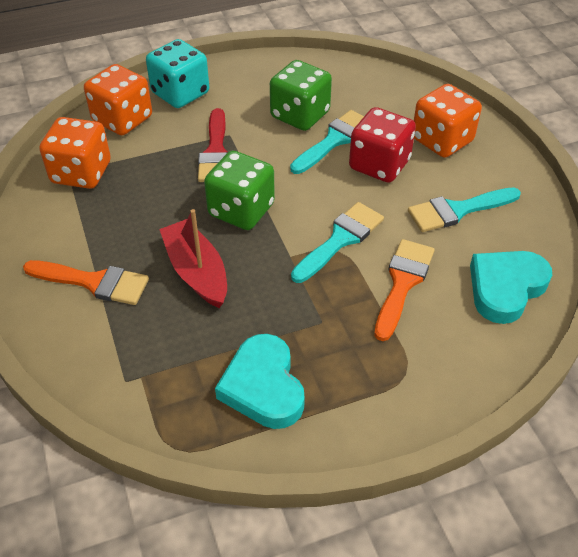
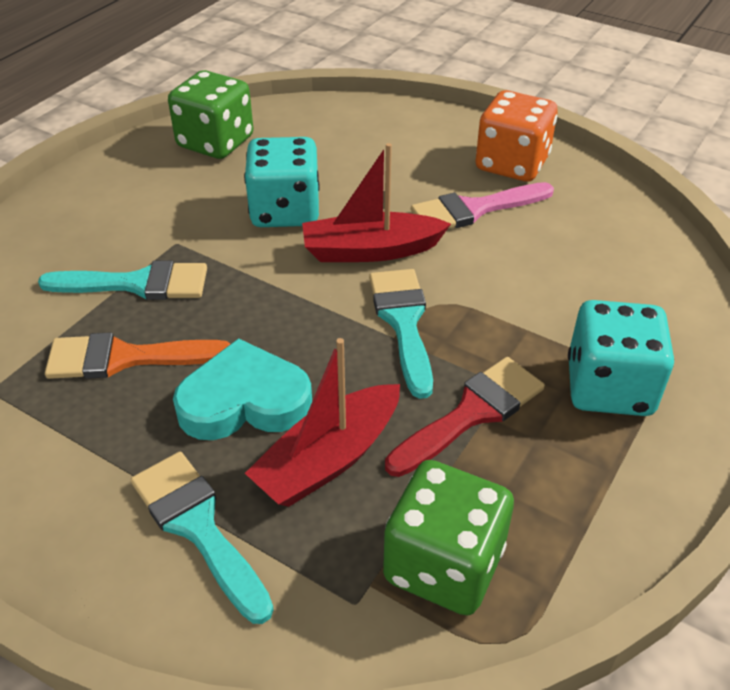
orange brush: [23,260,149,305] [374,239,435,341] = 2 -> [45,332,230,379] = 1
orange dice: [40,117,111,189] [84,64,152,135] [414,84,482,158] = 3 -> [475,90,558,181] = 1
pink brush: none = 0 -> [411,182,554,229] = 1
red boat: [159,209,227,308] = 1 -> [245,338,400,507] [302,143,451,262] = 2
red dice: [349,107,416,183] = 1 -> none = 0
turquoise dice: [146,39,209,108] = 1 -> [244,137,320,227] [568,300,674,416] = 2
turquoise heart: [215,334,305,429] [470,251,552,324] = 2 -> [173,338,312,440] = 1

